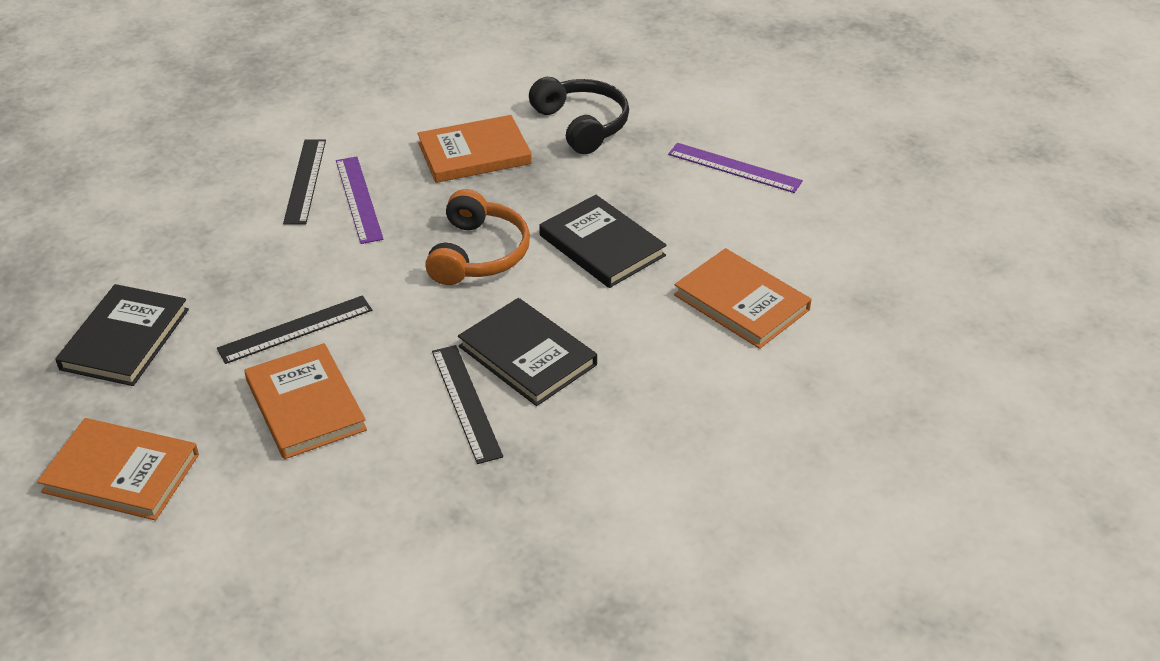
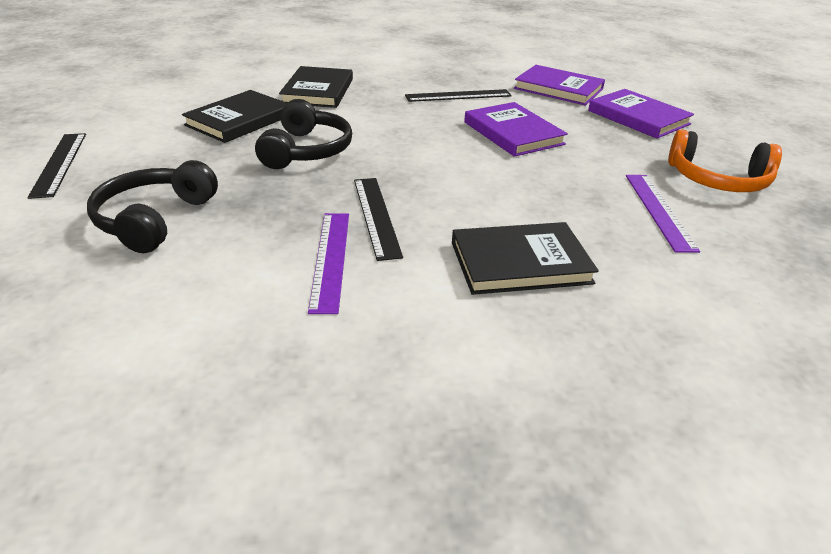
black headphones: [529,77,629,154] = 1 -> [87,160,218,253] [255,99,352,169] = 2
orange book: [37,418,199,520] [244,343,367,459] [417,115,532,183] [674,248,812,349] = 4 -> none = 0
purple book: none = 0 -> [464,102,568,157] [514,65,605,106] [588,89,694,139] = 3

